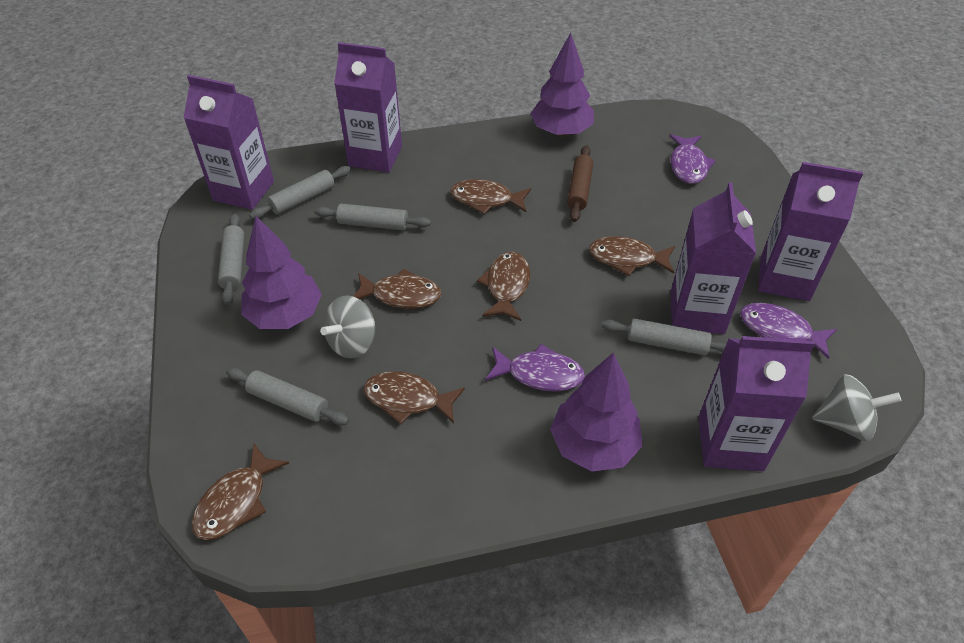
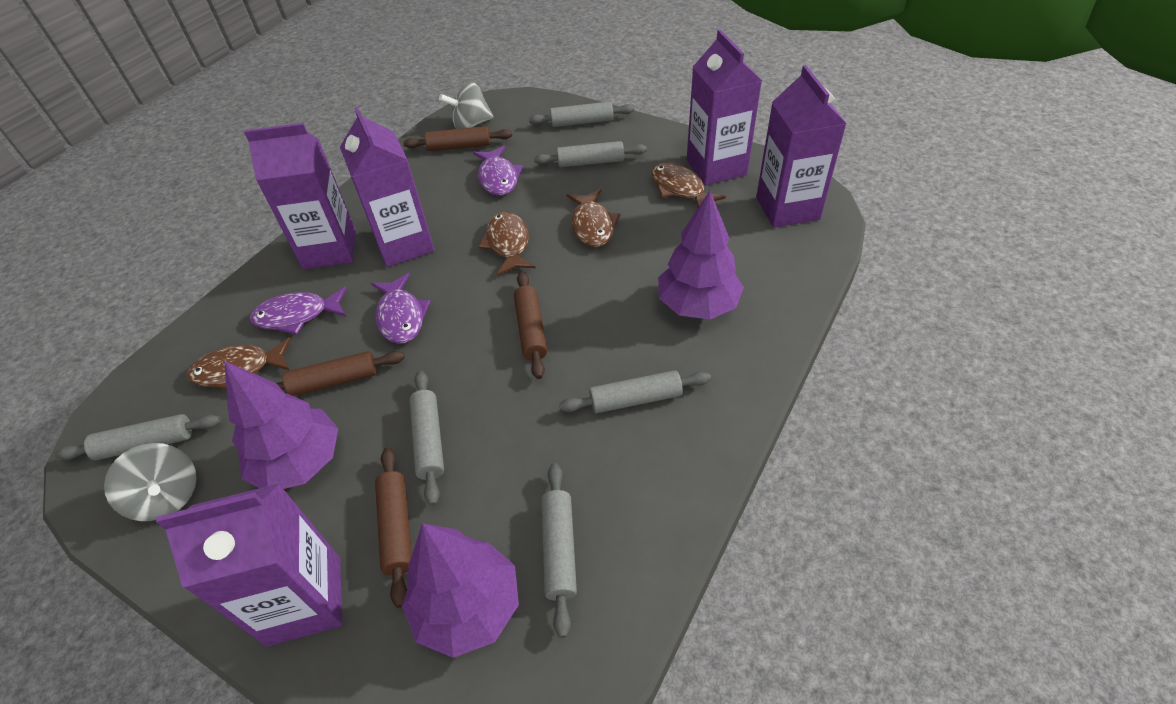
brown fish: [192,442,289,540] [353,268,442,309] [363,371,465,424] [450,179,531,214] [477,252,530,321] [589,236,675,276] = 6 -> [187,337,291,390] [479,212,536,276] [566,189,621,247] [651,162,726,207] = 4
brown rolling pin: [567,145,593,222] = 1 -> [277,351,405,396] [375,447,412,608] [403,126,512,151] [514,272,547,379] = 4
grey rolling pin: [218,213,244,305] [226,367,349,425] [249,166,351,219] [314,203,431,230] [602,318,727,355] = 5 -> [55,414,221,460] [409,371,444,506] [529,101,634,127] [534,141,647,167] [541,463,577,638] [559,370,711,413] = 6

